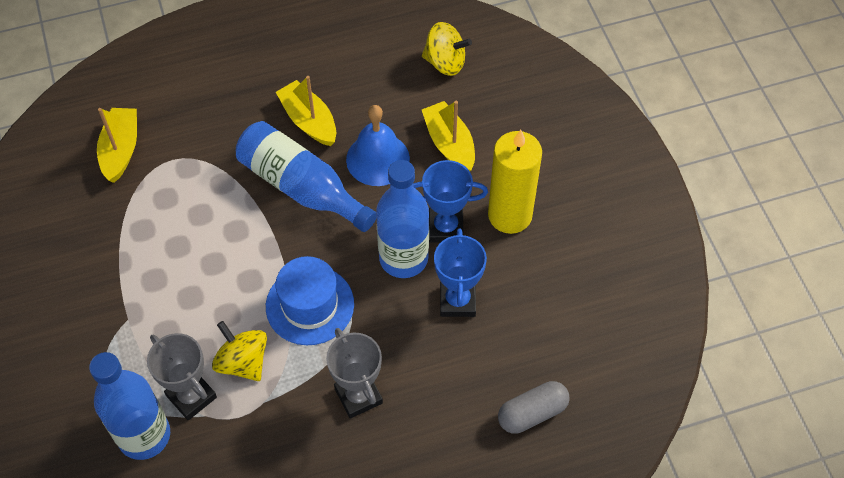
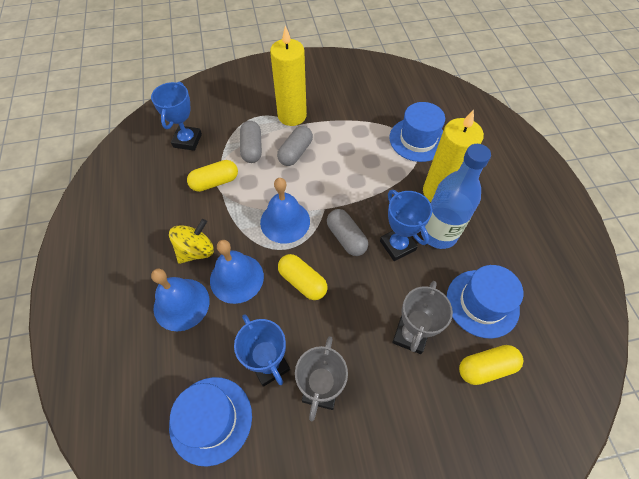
blue bell: [346,105,410,186] = 1 -> [151,269,210,331] [210,240,264,304] [260,178,310,243] = 3
blue bottle: [89,352,170,460] [236,121,377,232] [376,160,429,278] = 3 -> [421,144,491,249] = 1
blue hat: [266,256,354,345] = 1 -> [169,377,252,467] [389,102,445,162] [447,265,523,338] = 3
blue trophy: [413,160,488,243] [434,229,487,317] = 2 -> [151,82,202,151] [234,314,290,387] [380,190,432,261] = 3
grey capsule: [498,381,570,434] = 1 -> [240,121,262,163] [277,126,313,166] [327,209,368,256] = 3
yellow boat: [97,108,137,183] [276,76,336,146] [422,101,475,171] = 3 -> none = 0
yellow candle: [488,130,542,234] = 1 -> [270,26,307,126] [423,110,484,202] = 2
yellow capsule: none = 0 -> [187,160,238,192] [278,254,328,300] [459,345,523,385] = 3
yellow spinning top: [212,321,267,381] [422,22,472,76] = 2 -> [169,219,214,264] = 1

